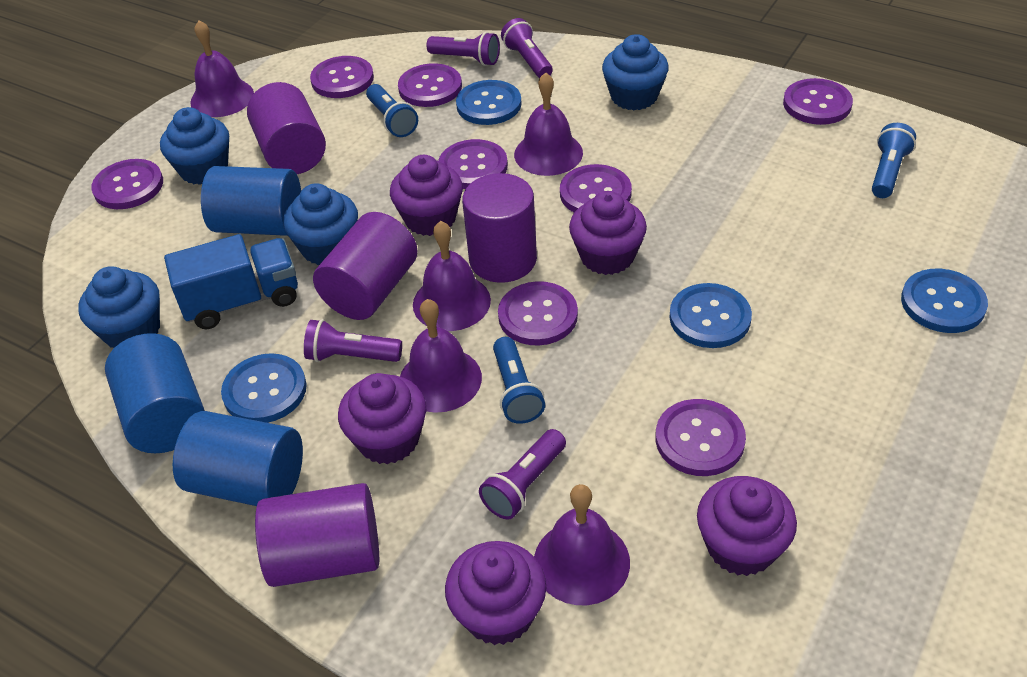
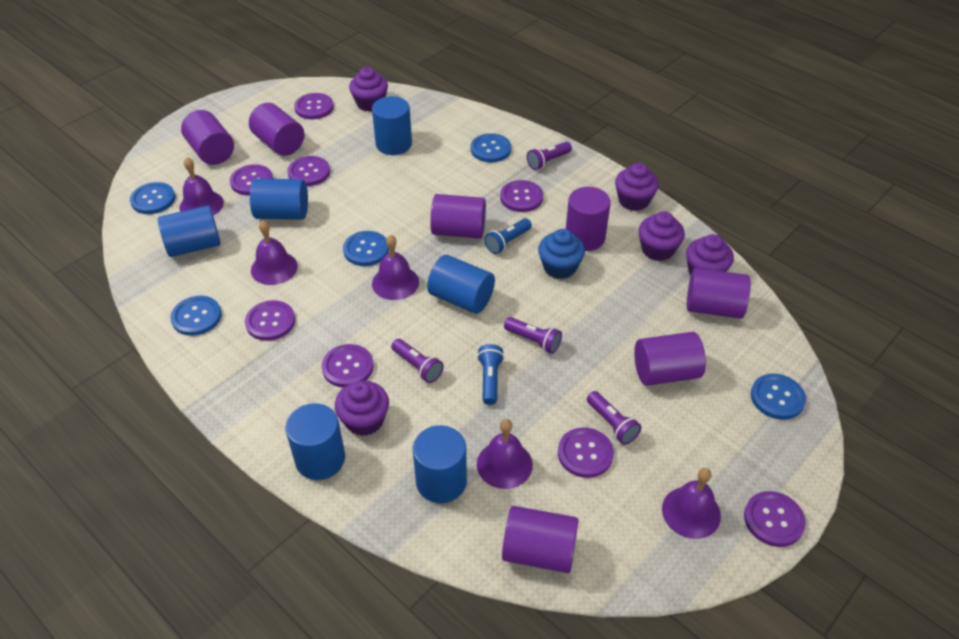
blue button: [221,353,307,423] [456,80,522,125] [669,283,752,348] [901,269,988,333] = 4 -> [130,182,175,214] [170,296,222,336] [343,231,389,266] [471,133,511,162] [751,374,806,420] = 5
blue cupcake: [78,266,160,348] [160,107,229,185] [283,183,358,265] [602,34,669,110] = 4 -> [538,229,585,279] = 1
blue cylinder: [105,333,205,453] [173,411,303,506] [201,166,301,236] = 3 -> [158,205,221,257] [250,179,308,220] [286,403,345,480] [372,96,412,155] [413,425,467,503] [427,255,495,314] = 6
blue flashlight: [366,84,418,137] [493,337,545,424] [872,123,916,198] = 3 -> [477,344,504,405] [484,218,532,254] = 2
blue truck: [164,234,298,329] = 1 -> none = 0
purple cylinder: [247,82,326,174] [255,483,379,587] [313,212,418,320] [462,173,537,283] = 4 -> [181,110,234,165] [249,103,304,156] [430,194,486,239] [502,506,578,573] [566,187,611,251] [634,332,706,386] [687,268,751,319] = 7

